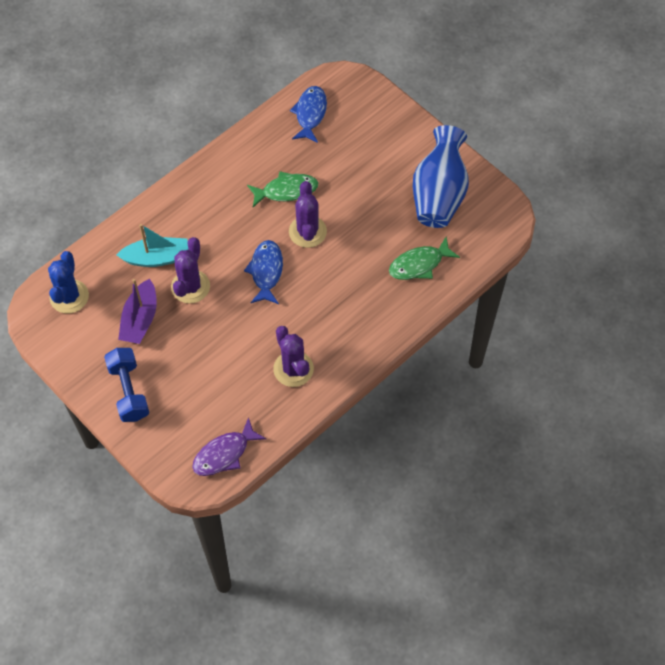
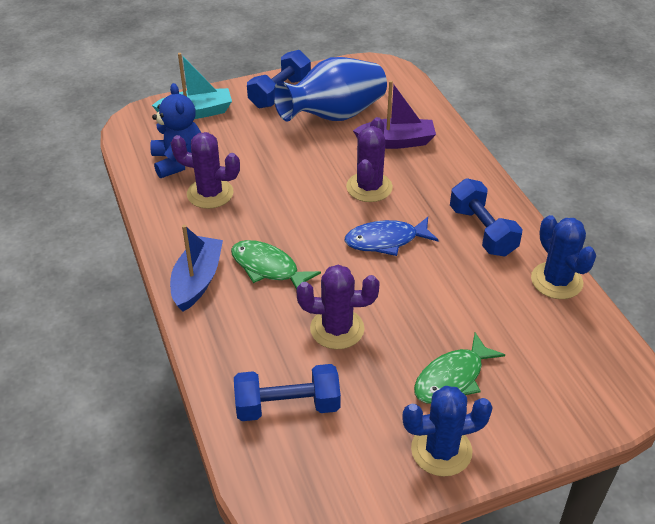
blue boat: none = 0 -> [170,225,223,312] = 1
blue cactus: [48,251,89,314] = 1 -> [402,386,493,477] [531,215,596,299] = 2
blue dumbbell: [104,348,149,422] = 1 -> [234,364,341,421] [247,50,311,108] [450,178,522,256] = 3
blue fish: [244,240,283,304] [290,86,327,143] = 2 -> [345,217,439,256] = 1
blue teddy bear: none = 0 -> [150,83,201,178] = 1
purple fish: [192,417,266,476] = 1 -> none = 0

